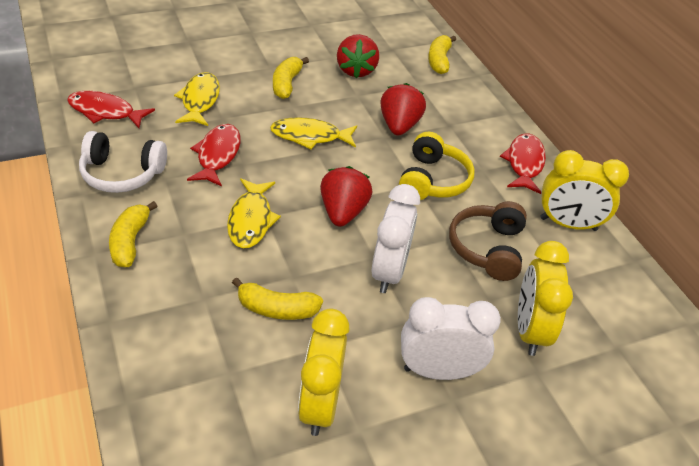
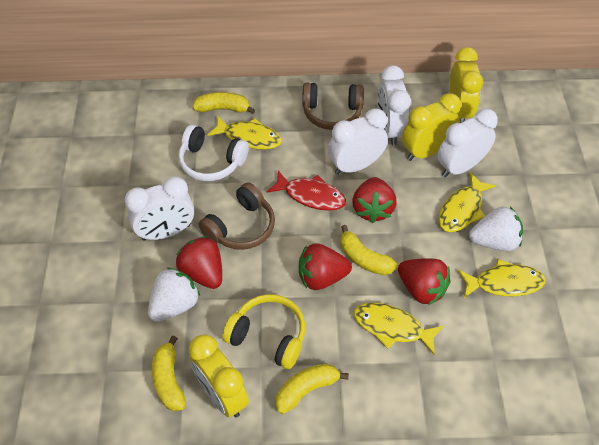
brown headphones: [449,201,527,281] = 1 -> [199,182,275,250] [302,82,364,130] = 2
red fish: [67,91,155,128] [187,124,241,187] [500,133,546,194] = 3 -> [267,170,346,211] = 1
red strawberry: [320,166,373,227] [337,34,379,78] [380,83,426,136] = 3 -> [176,236,222,289] [299,243,352,290] [352,177,397,223] [398,258,451,305] = 4
white clock: [372,184,420,293] [401,297,501,380] = 2 -> [125,176,194,241] [328,108,388,175] [378,65,411,145] [437,108,498,177] = 4
white strawberry: none = 0 -> [148,267,200,322] [469,207,523,251] = 2
yellow fish: [174,72,220,126] [227,178,281,249] [270,117,357,149] = 3 -> [207,115,282,150] [354,303,443,355] [439,172,496,232] [458,259,546,298] = 4

